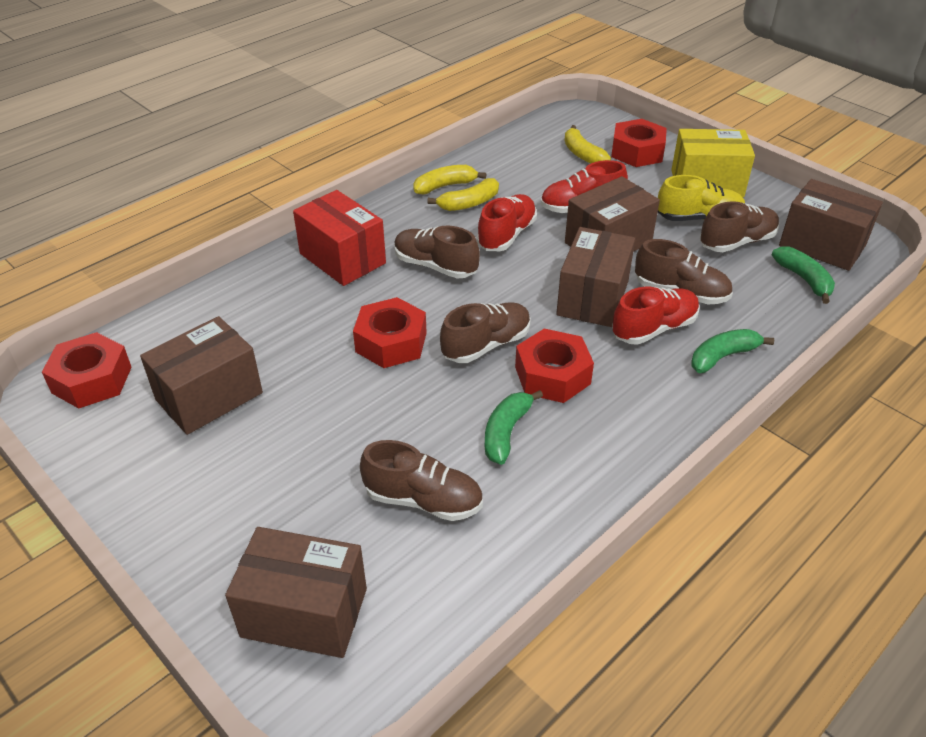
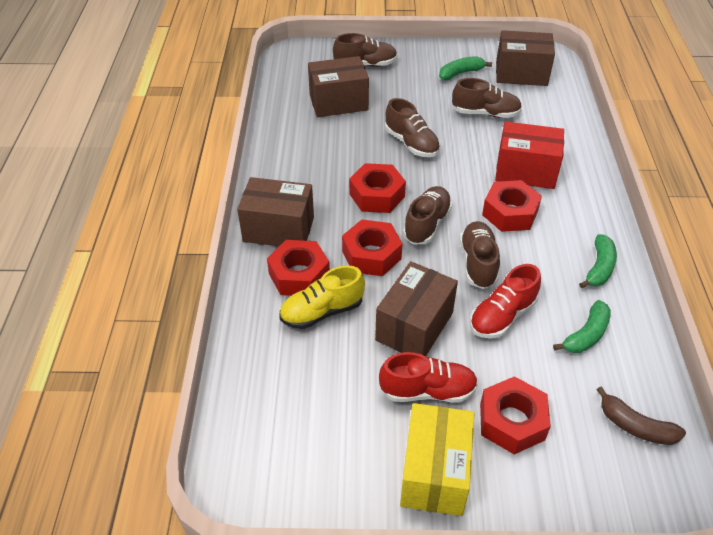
brown banana: none = 0 -> [596,386,686,445] = 1
brown box: [140,316,263,435] [225,527,367,658] [556,227,635,327] [565,176,660,252] [779,179,883,271] = 5 -> [237,177,314,246] [308,56,369,117] [375,261,458,356] [496,30,555,86] = 4
red nut: [42,332,132,408] [353,297,427,368] [515,328,594,403] [611,119,667,167] = 4 -> [267,240,330,296] [342,220,403,276] [349,163,406,213] [480,376,551,454] [482,180,542,232] = 5
red shoe: [477,194,537,251] [541,160,628,213] [612,287,700,345] = 3 -> [379,352,478,403] [470,264,541,339] = 2
yellow banana: [413,165,486,194] [427,178,499,211] [564,125,611,164] = 3 -> none = 0

